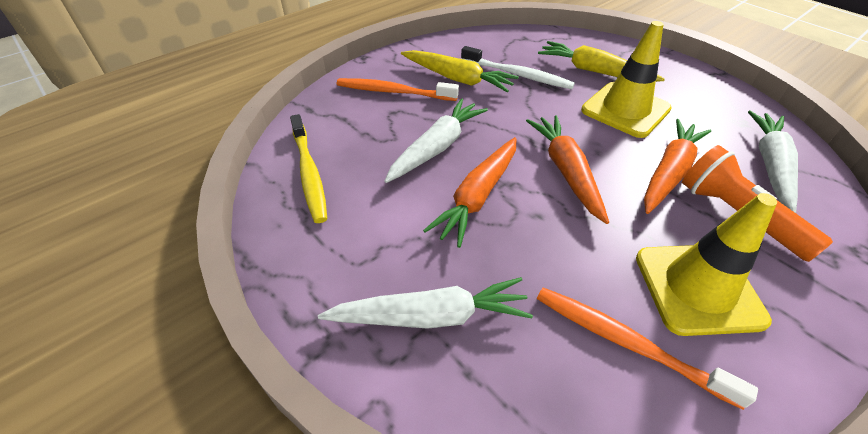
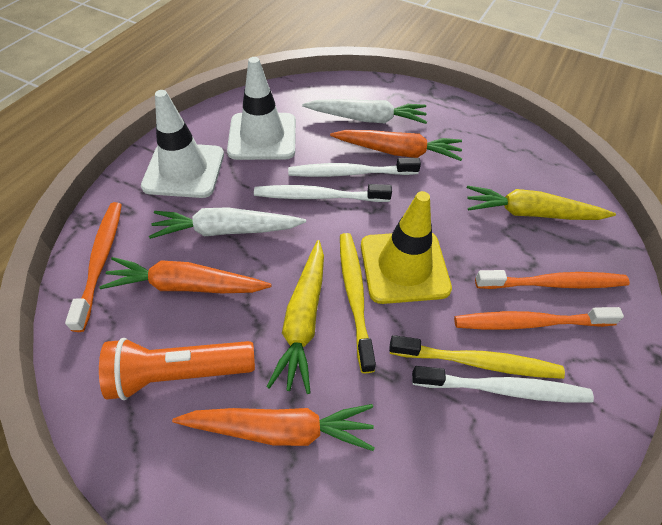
orange toothbrush: [337,78,459,101] [537,287,758,410] = 2 -> [65,202,122,332] [454,307,624,329] [475,270,630,289] = 3
white carrot: [318,277,533,329] [384,98,488,183] [748,111,798,213] = 3 -> [149,207,306,239] [302,99,427,124] = 2
white toothbrush: [461,46,575,89] = 1 -> [254,184,392,202] [288,158,421,177] [412,366,594,403] = 3
white traffic cone: none = 0 -> [141,90,224,198] [227,57,296,160] = 2
yellow toothbrush: [290,114,327,223] = 1 -> [340,233,376,373] [389,335,565,379] = 2
yellow traffic cone: [581,21,672,138] [636,193,777,336] = 2 -> [361,191,452,304] = 1

